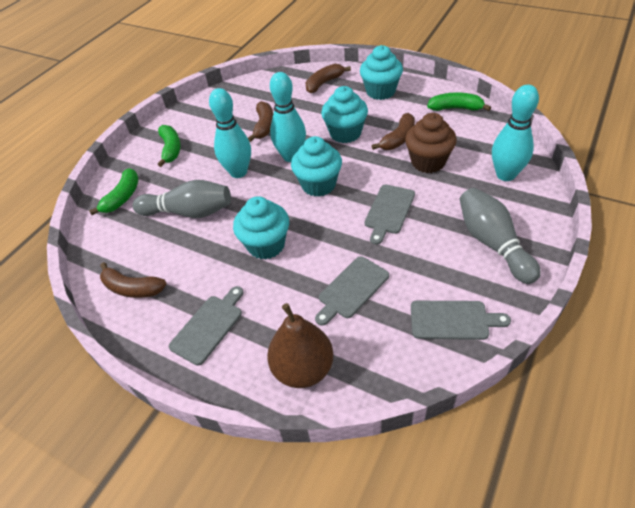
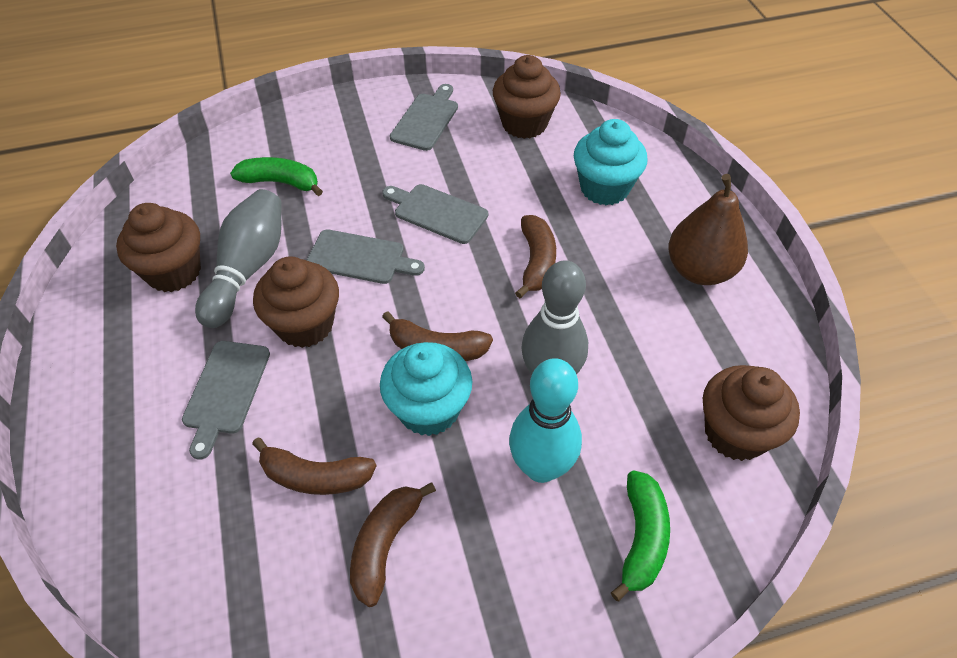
brown cupcake: [405,113,457,173] = 1 -> [116,203,201,292] [253,256,339,348] [493,55,561,139] [703,365,800,461] = 4
green banana: [89,168,139,215] [158,125,181,167] [427,92,491,111] = 3 -> [230,157,323,196] [611,470,670,601] = 2
turquoise bowling pin: [209,88,251,178] [270,72,306,162] [492,85,539,181] = 3 -> [509,358,582,483] = 1
turquoise cupcake: [233,196,289,260] [291,136,342,197] [321,86,368,143] [360,45,403,100] = 4 -> [380,342,472,436] [574,119,647,206] = 2

